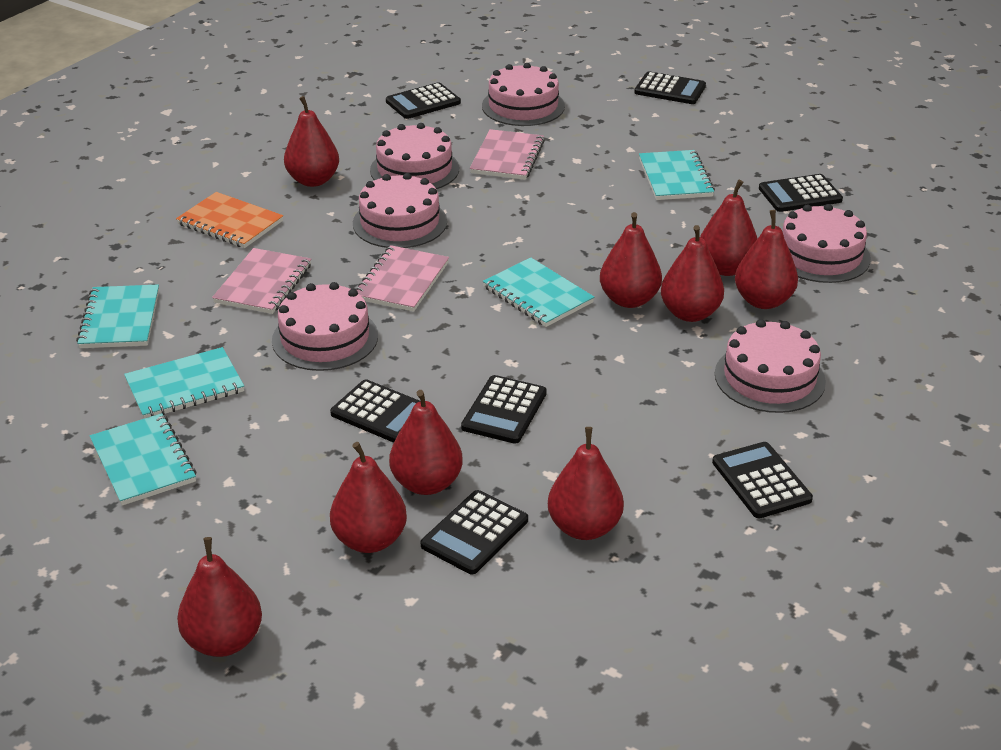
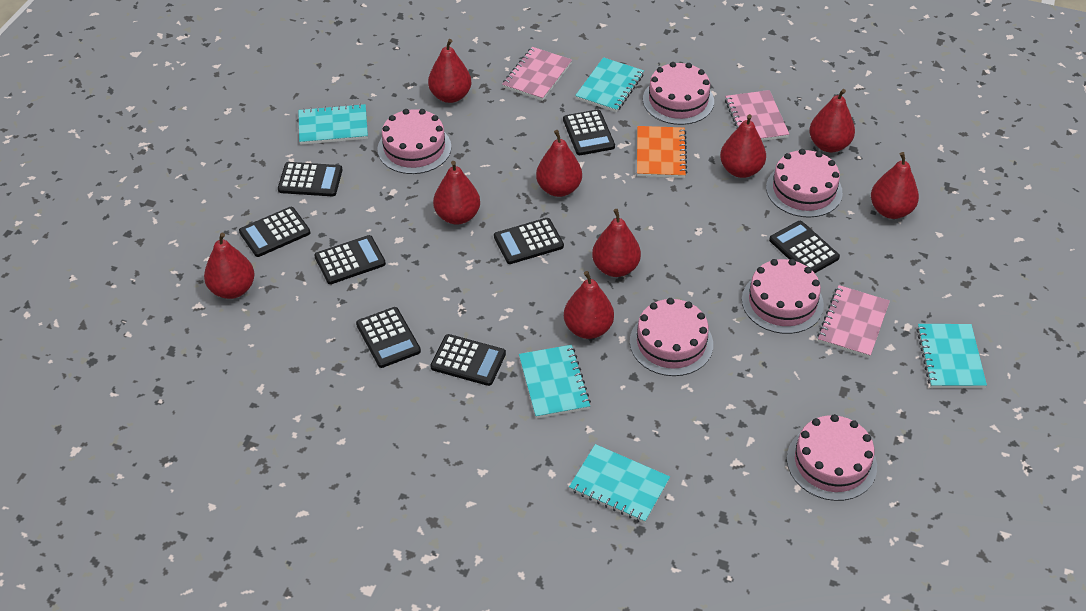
black calculator: [330,379,420,443] [386,82,461,119] [421,490,528,574] [461,375,547,444] [634,71,706,104] [712,442,813,518] [759,174,843,212] = 7 -> [239,207,310,257] [278,162,343,196] [314,235,386,284] [356,307,421,368] [430,334,506,386] [494,218,564,264] [563,110,615,155] [769,221,840,273] = 8

